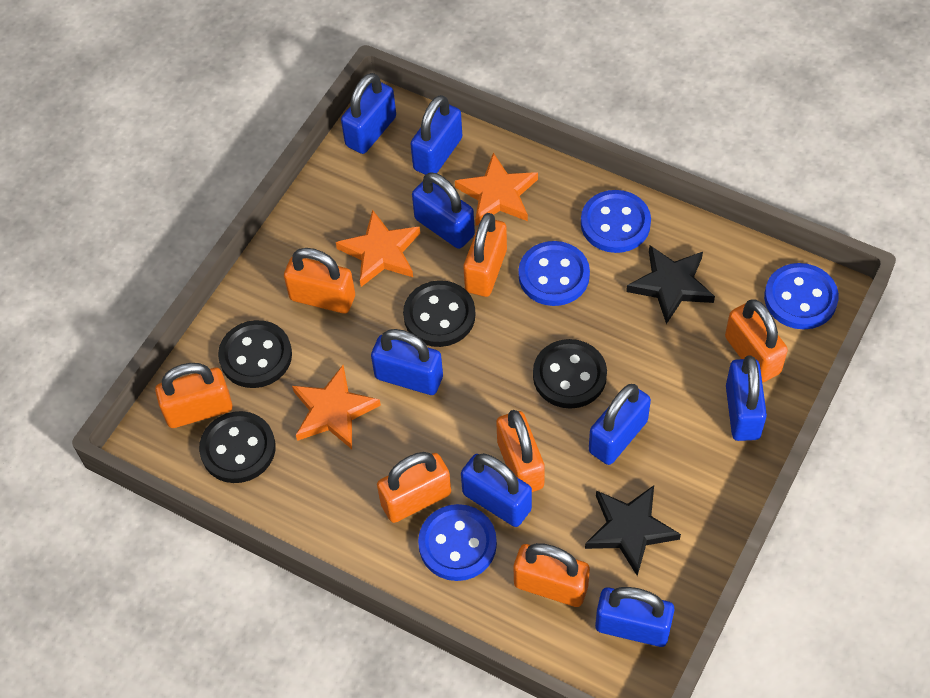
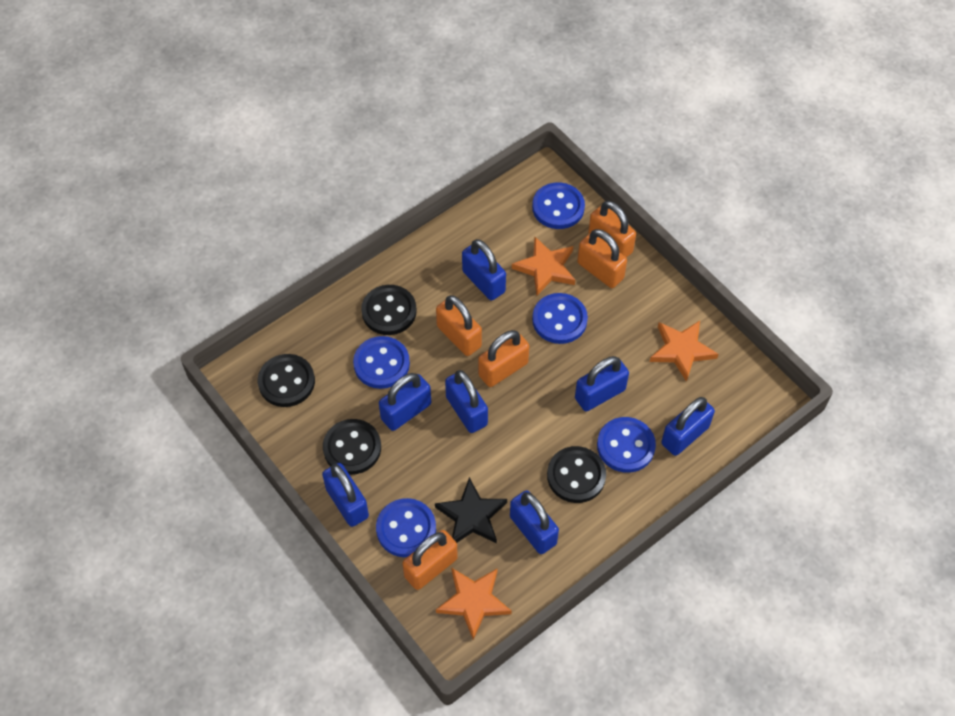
black star: [585,485,681,576] [626,245,715,324] = 2 -> [435,477,507,544] = 1
blue button: [418,504,497,581] [518,241,590,306] [581,190,651,253] [764,263,839,330] = 4 -> [353,336,410,389] [376,498,436,557] [532,182,585,229] [532,293,588,344] [597,417,656,473] = 5
blue padlock: [341,73,396,154] [371,329,443,395] [410,95,462,175] [412,173,475,249] [461,453,532,527] [589,384,651,465] [595,587,674,647] [726,355,767,441] = 8 -> [322,463,369,527] [379,373,431,431] [445,370,488,433] [462,239,506,300] [510,490,559,554] [575,356,629,411] [661,397,715,456] = 7
orange padlock: [155,363,232,428] [284,248,355,314] [377,452,451,523] [463,213,507,297] [496,410,545,492] [514,543,590,607] [725,299,788,383] = 7 -> [402,530,458,590] [436,295,482,356] [478,330,529,387] [577,229,627,288] [588,201,636,258] = 5

